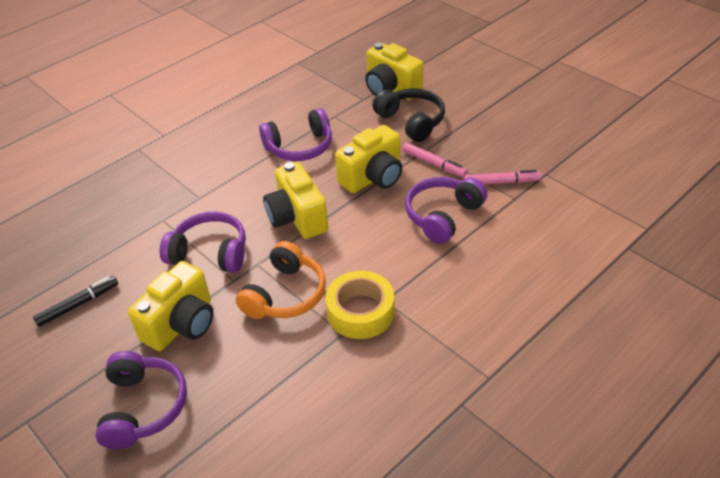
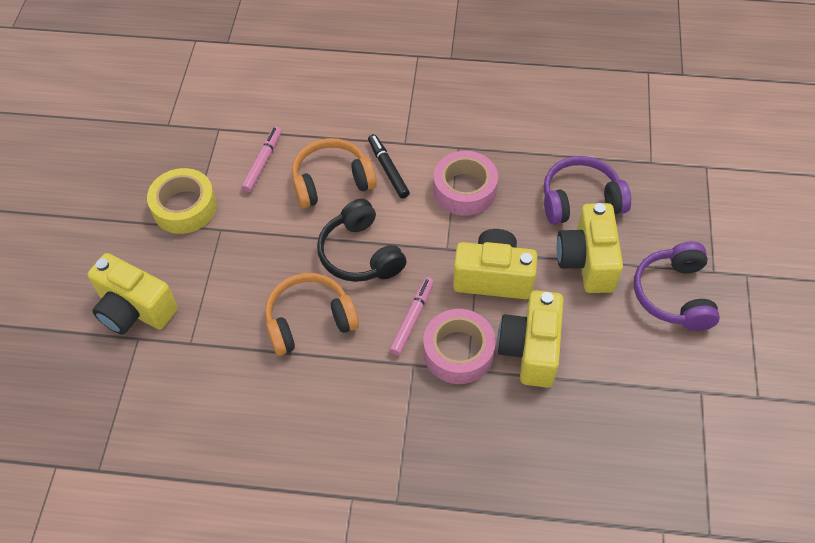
orange headphones: [236,241,326,319] = 1 -> [265,273,359,356] [292,138,377,208] = 2
pink tape: none = 0 -> [423,309,496,384] [433,151,498,216] = 2
purple headphones: [95,351,187,449] [159,211,246,273] [259,108,332,161] [405,177,487,244] = 4 -> [543,156,631,224] [634,242,720,331] = 2

